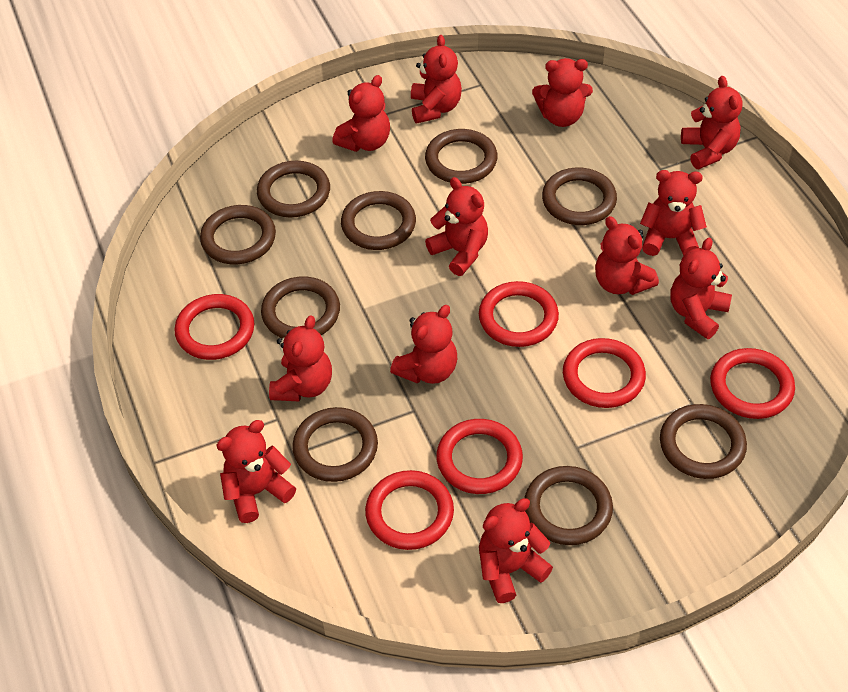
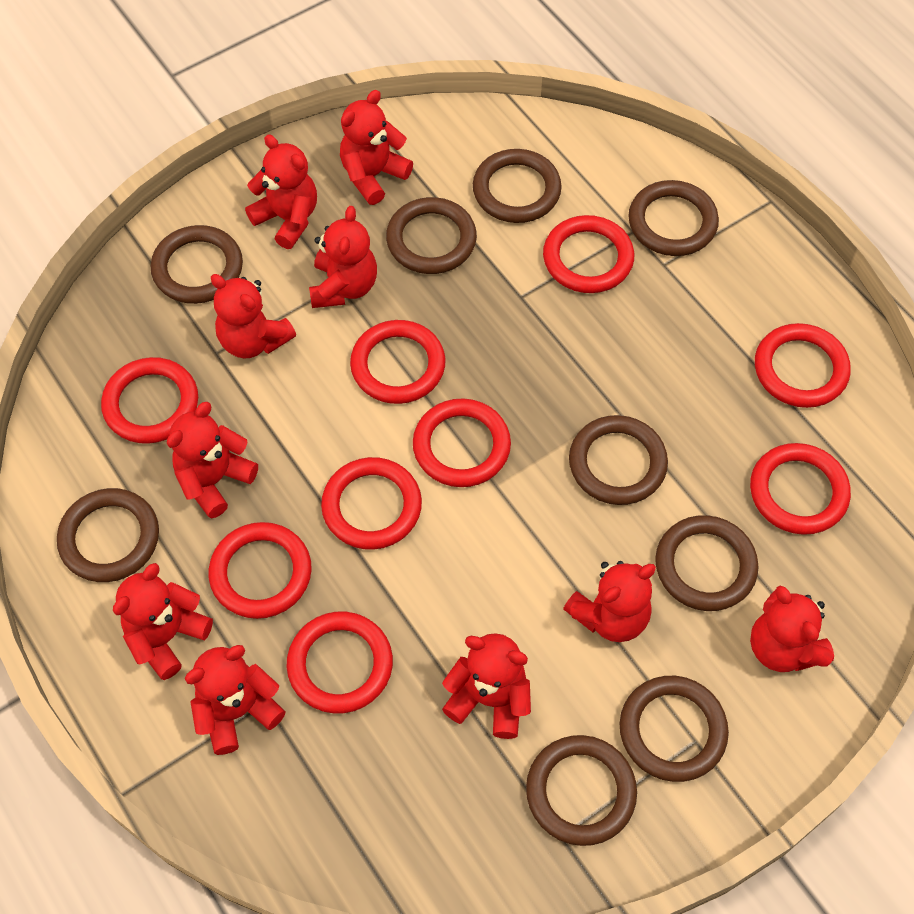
red ring: [174,294,255,360] [365,470,454,550] [436,419,523,494] [479,281,559,347] [563,338,646,408] [710,348,795,419] = 6 -> [101,357,198,444] [209,522,312,619] [287,612,393,713] [321,457,422,550] [350,320,446,404] [413,398,511,487] [543,215,634,293] [750,443,851,535] [755,323,851,408] = 9
red teddy bear: [216,420,296,523] [269,315,332,402] [332,75,390,152] [390,305,457,384] [411,35,462,124] [425,177,488,276] [479,498,553,603] [532,58,593,127] [595,216,659,295] [640,170,707,256] [671,238,732,339] [681,76,742,169] = 12 -> [113,563,213,680] [167,402,258,519] [185,645,286,755] [211,274,296,358] [245,135,317,249] [309,206,377,308] [340,90,413,205] [442,633,531,739] [563,561,656,642] [750,586,834,672] = 10

